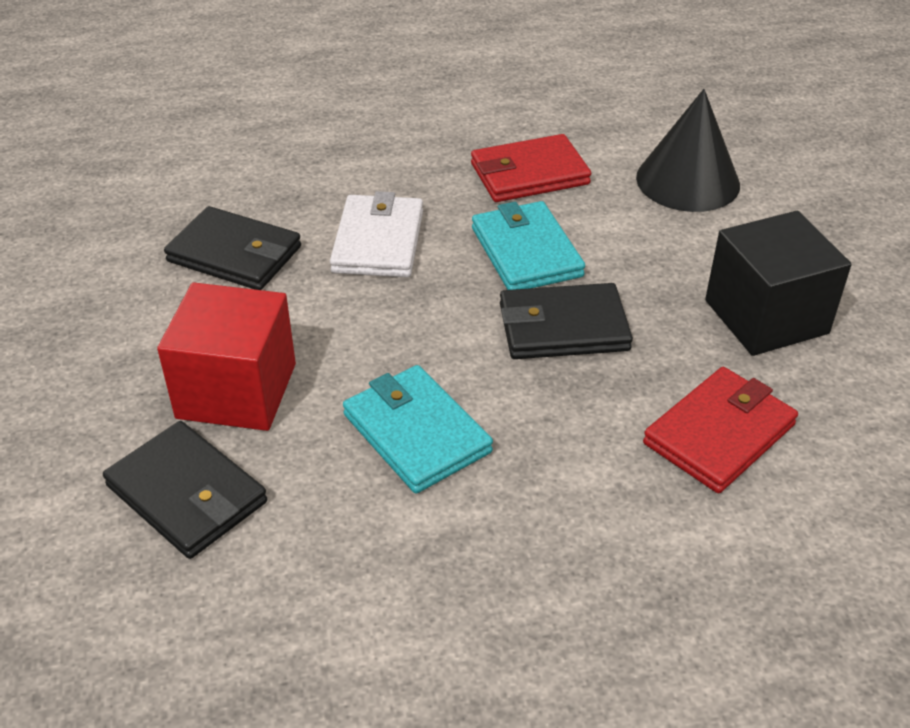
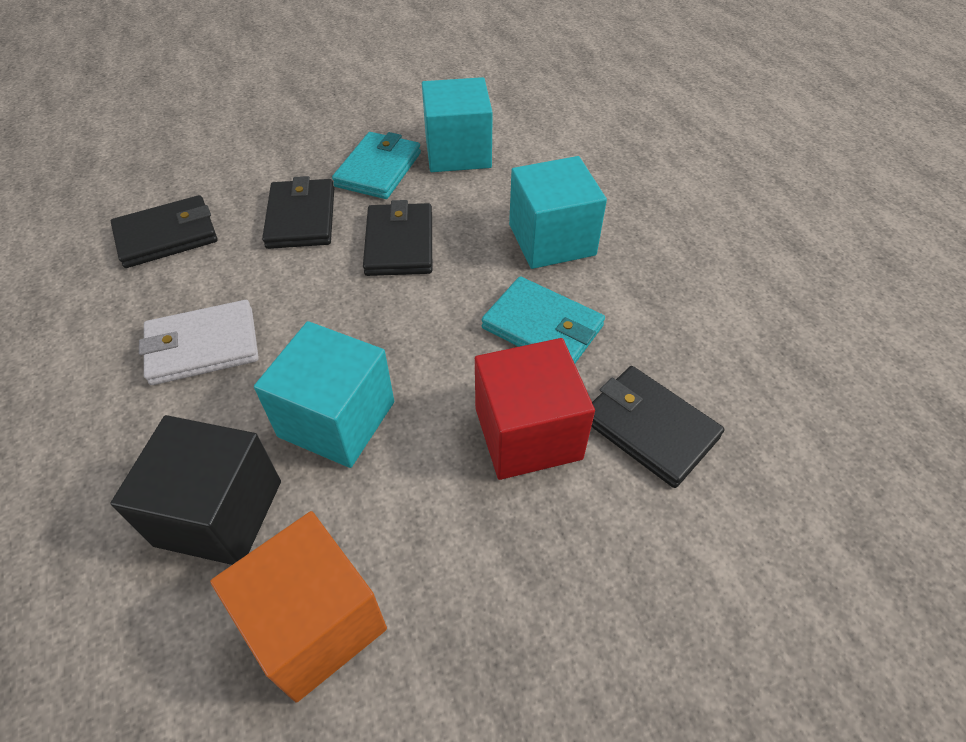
black cone: [636,89,740,212] = 1 -> none = 0
black wallet: [103,421,267,559] [164,206,301,290] [500,283,633,359] = 3 -> [111,195,217,268] [262,176,334,249] [363,200,432,276] [591,366,724,488] = 4
orange cube: none = 0 -> [210,511,387,703] = 1
red wallet: [471,134,591,202] [643,367,798,493] = 2 -> none = 0
turquoise cube: none = 0 -> [254,321,394,468] [422,77,493,172] [509,156,607,269] = 3

